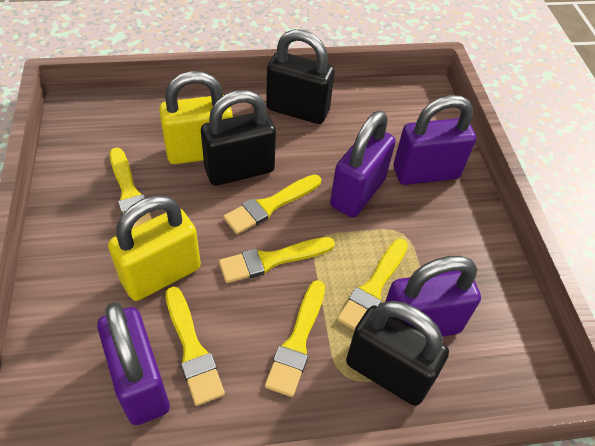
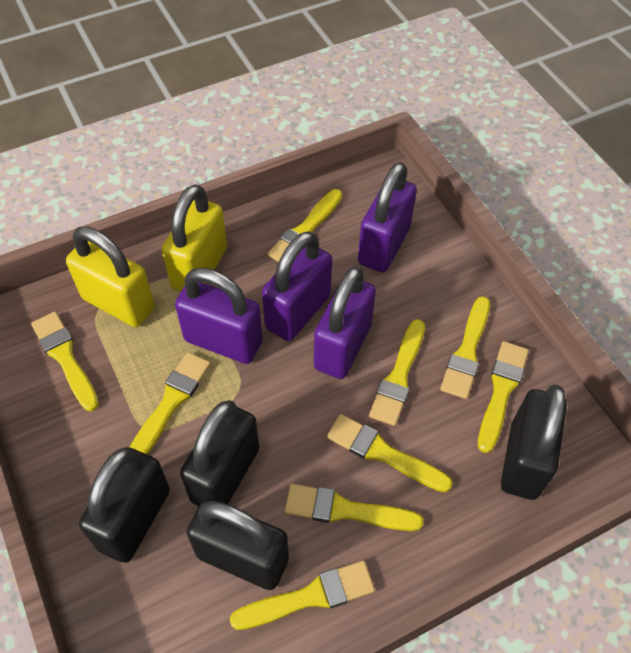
black padlock: [201,90,276,186] [266,29,335,124] [346,301,449,406] = 3 -> [79,447,170,563] [180,400,259,506] [187,499,289,590] [501,384,567,500] = 4
yellow brush: [110,147,152,228] [165,286,225,406] [219,237,335,283] [223,174,321,234] [265,280,325,397] [337,239,408,331] = 6 -> [31,312,99,411] [130,352,211,454] [230,561,375,630] [268,189,342,262] [285,484,424,531] [327,414,453,493] [369,319,425,426] [440,296,490,399] [478,341,529,453] = 9

